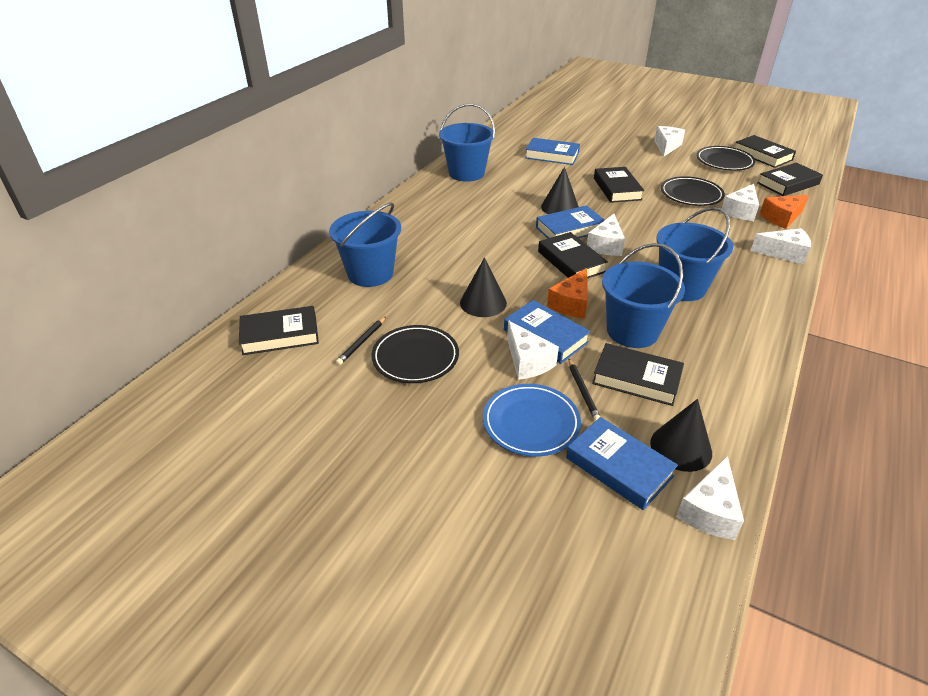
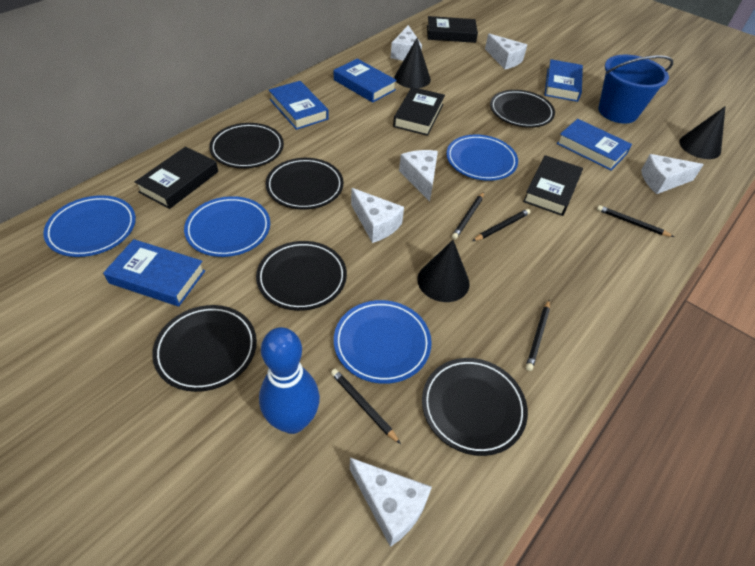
black book: [239,306,319,355] [538,232,608,278] [592,343,684,406] [594,167,644,203] [736,135,796,168] [758,163,823,196] = 6 -> [135,146,218,209] [393,87,445,136] [427,16,478,43] [523,155,583,216] = 4
black pencil: [336,317,386,365] [568,358,600,421] = 2 -> [331,369,401,444] [452,192,484,239] [473,209,530,241] [526,300,550,371] [597,205,674,237] = 5
black plate: [371,325,459,383] [661,176,725,206] [696,146,756,171] = 3 -> [152,305,257,392] [209,123,284,168] [256,241,347,311] [266,158,344,210] [422,358,528,456] [490,90,555,128] = 6
blue book: [504,300,591,364] [525,138,580,165] [536,205,605,238] [566,417,678,510] = 4 -> [103,239,205,306] [269,81,329,130] [334,59,397,103] [544,59,583,102] [557,119,632,171] = 5
blue bowling pin: none = 0 -> [259,327,320,434] = 1
blue bucket: [329,203,401,287] [439,104,495,182] [602,243,685,348] [656,207,733,301] = 4 -> [598,55,673,123] = 1
blue plate: [483,384,581,457] = 1 -> [43,195,136,257] [184,196,270,257] [334,300,432,384] [446,134,518,181] = 4
orange cheese: [547,268,588,318] [760,195,809,229] = 2 -> none = 0

